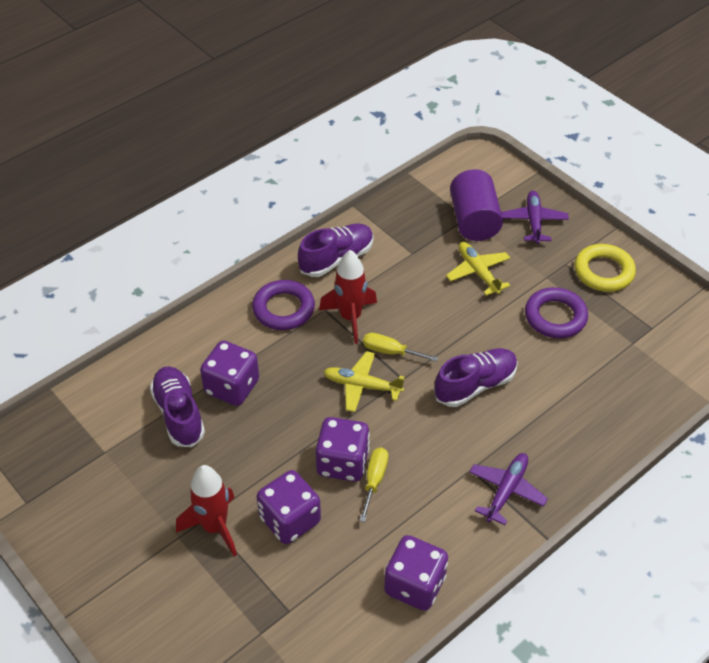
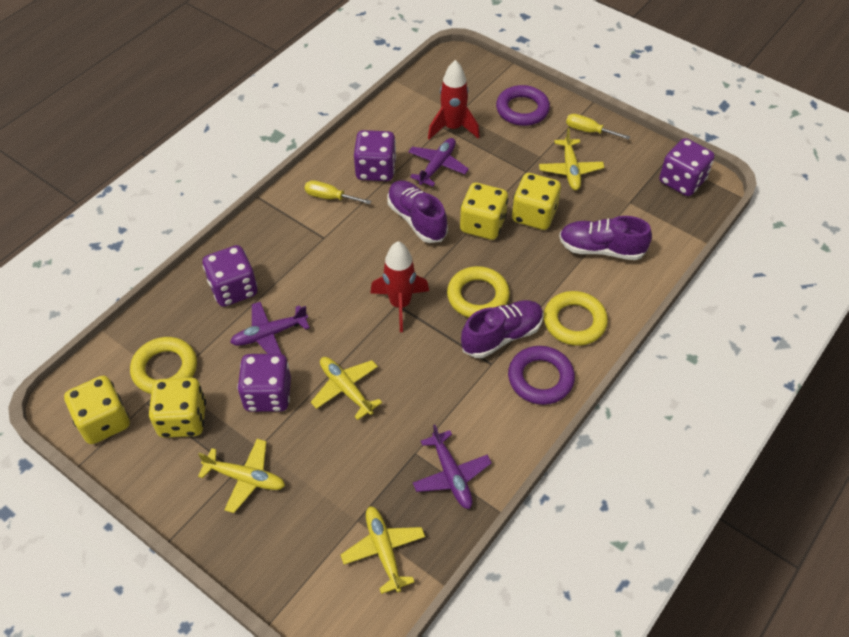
purple cylinder: [450,169,503,241] = 1 -> none = 0
purple plane: [469,453,548,525] [501,191,569,244] = 2 -> [230,302,310,354] [408,138,469,186] [413,425,492,509] = 3
yellow dice: none = 0 -> [64,375,130,444] [149,377,206,438] [460,183,508,240] [512,173,561,230] = 4
yellow plane: [324,351,404,412] [446,242,510,296] = 2 -> [198,439,285,513] [311,357,382,420] [341,506,425,594] [539,128,604,190] = 4
yellow ring: [574,244,636,292] = 1 -> [130,337,197,394] [447,266,510,318] [544,291,608,346] = 3

